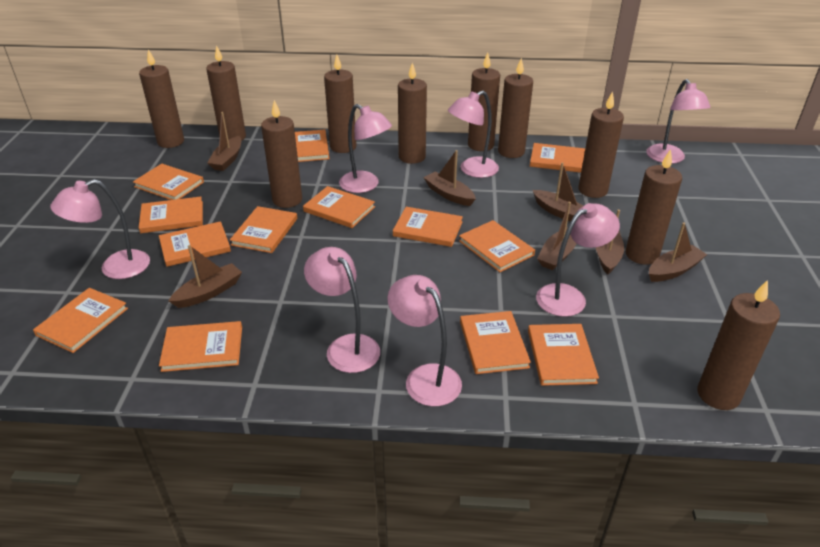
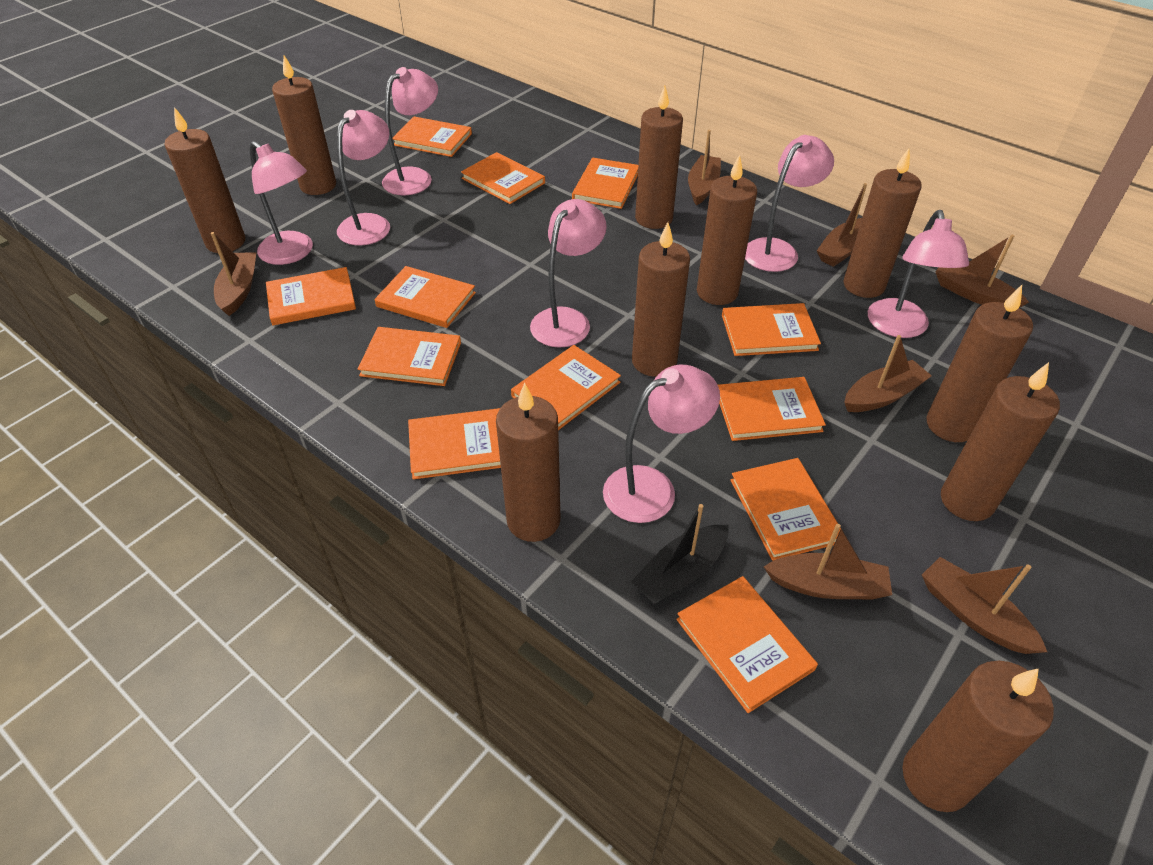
black boat: none = 0 -> [631,504,729,604] = 1
orange book: [33,288,128,353] [133,164,204,200] [139,197,203,233] [159,221,231,267] [159,321,242,372] [230,206,297,253] [295,129,329,162] [303,186,375,228] [393,207,463,247] [459,220,535,272] [460,311,531,374] [528,324,599,386] [530,143,585,173] = 13 -> [266,267,356,325] [358,327,461,386] [374,266,476,328] [393,117,472,157] [408,408,501,479] [461,152,545,204] [511,345,621,430] [572,158,638,209] [676,576,818,713] [718,377,826,441] [722,303,821,356] [730,458,841,561] = 12

